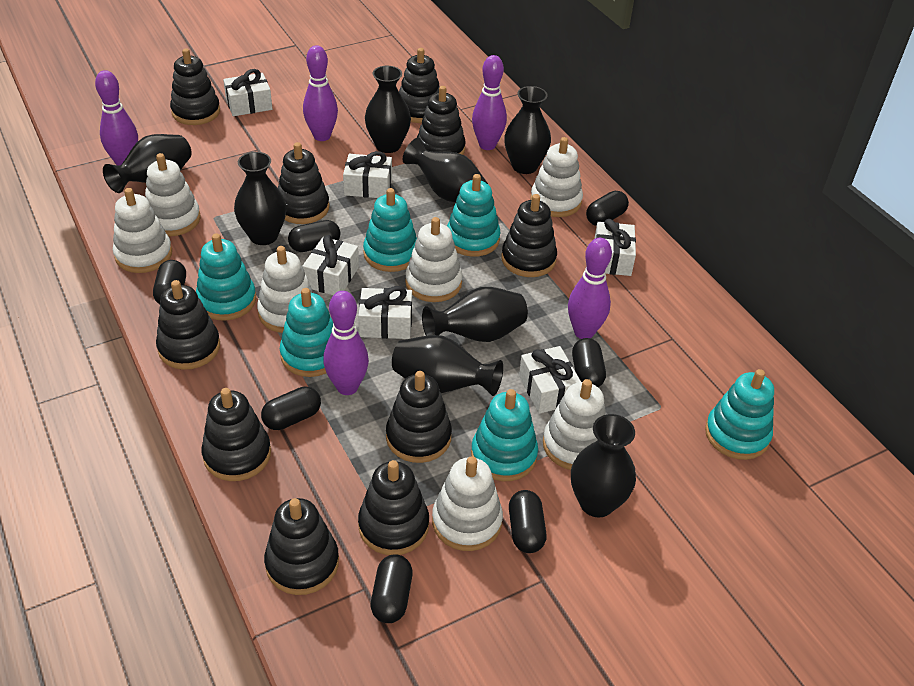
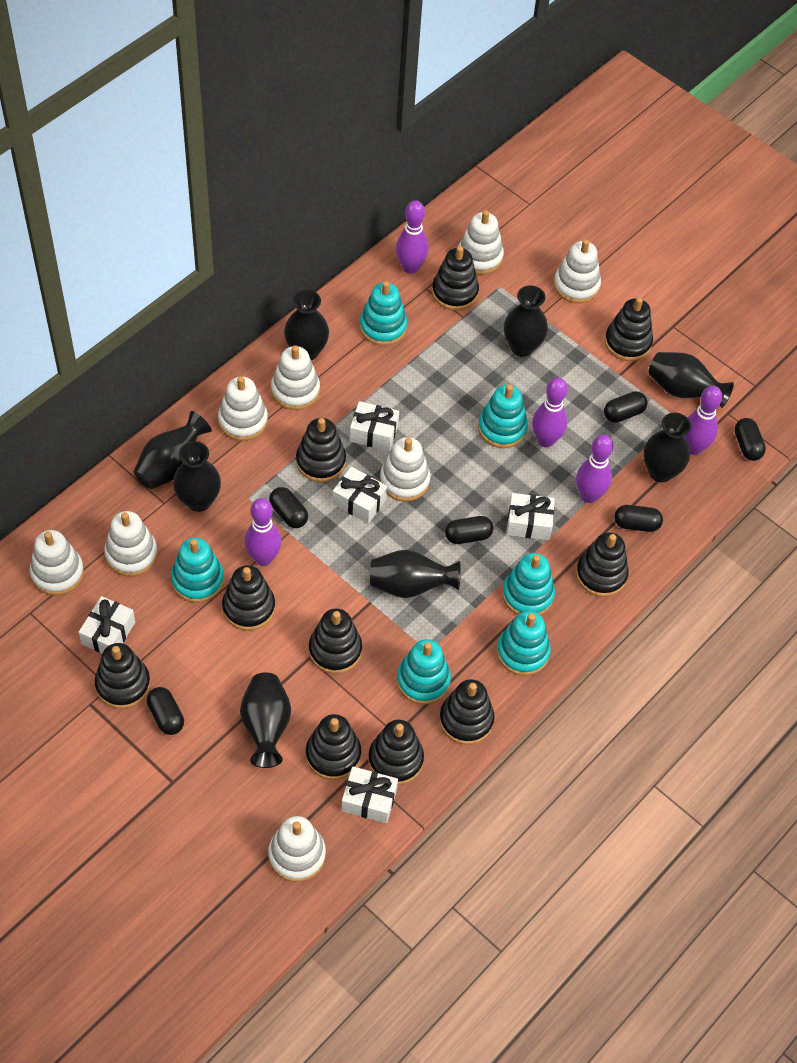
black capsule: [153,260,186,304] [261,387,321,430] [288,220,340,252] [371,554,412,623] [509,490,547,553] [572,338,606,387] [586,191,629,226] = 7 -> [147,687,184,735] [269,487,308,528] [445,516,494,544] [604,391,648,423] [614,505,663,532] [734,418,766,461] = 6
white gift: [223,69,272,116] [302,235,359,295] [343,151,392,198] [358,286,412,339] [519,346,581,414] [594,219,636,276] = 6 -> [79,596,135,653] [332,467,387,524] [341,766,398,823] [349,401,399,451] [507,493,555,540] = 5
white stacking toy: [113,188,172,273] [145,153,201,236] [257,246,313,333] [405,217,463,302] [432,456,503,551] [530,137,583,217] [543,379,606,470] = 7 -> [30,530,84,596] [104,511,158,576] [218,376,268,441] [268,816,326,882] [271,345,320,410] [380,437,430,502] [459,210,504,275] [554,239,601,303] = 8

